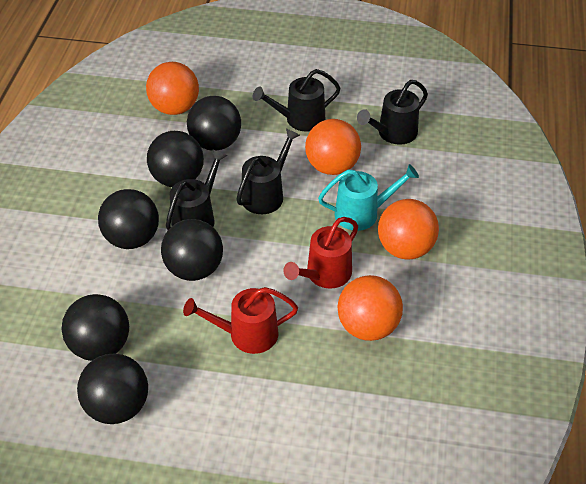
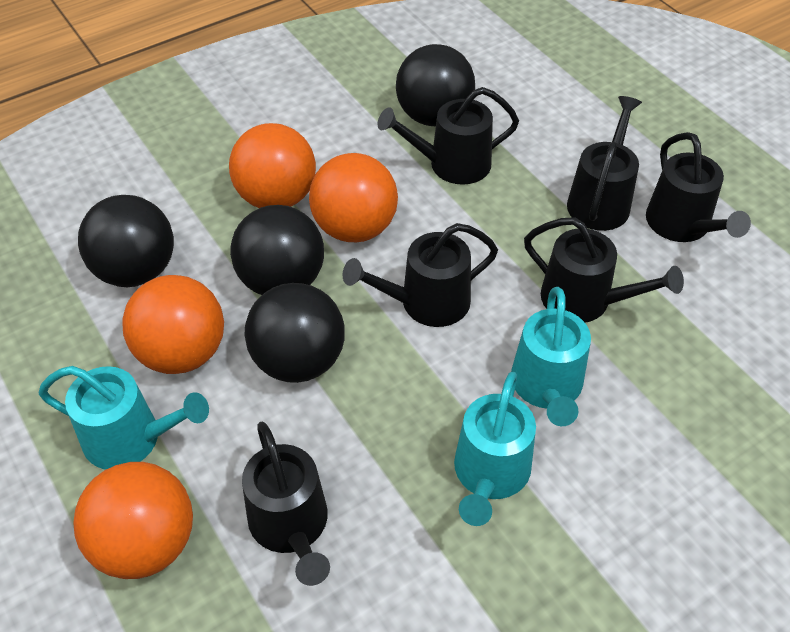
black ball: [61,294,129,361] [77,354,148,424] [98,189,159,249] [147,131,204,187] [161,219,223,281] [187,96,241,151] = 6 -> [78,195,174,287] [230,205,324,295] [245,283,345,383] [396,44,475,126] = 4
black watering can: [166,149,227,230] [236,128,300,214] [253,69,341,131] [357,80,428,145] = 4 -> [242,422,330,586] [343,223,498,327] [378,87,519,185] [524,217,684,323] [567,96,642,231] [646,132,751,242] = 6
red watering can: [183,287,298,354] [283,217,358,288] = 2 -> none = 0
turquoise watering can: [318,164,419,231] = 1 -> [39,366,209,470] [454,372,536,526] [511,287,591,426] = 3

